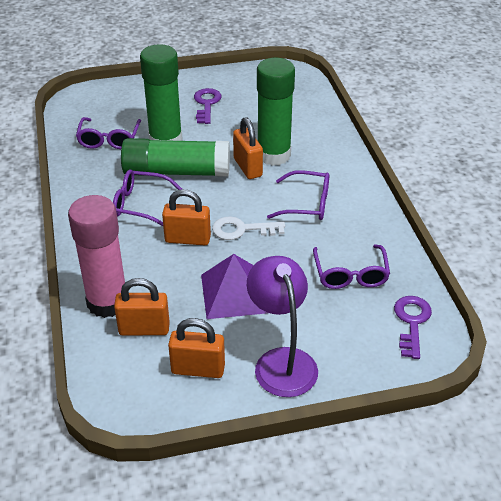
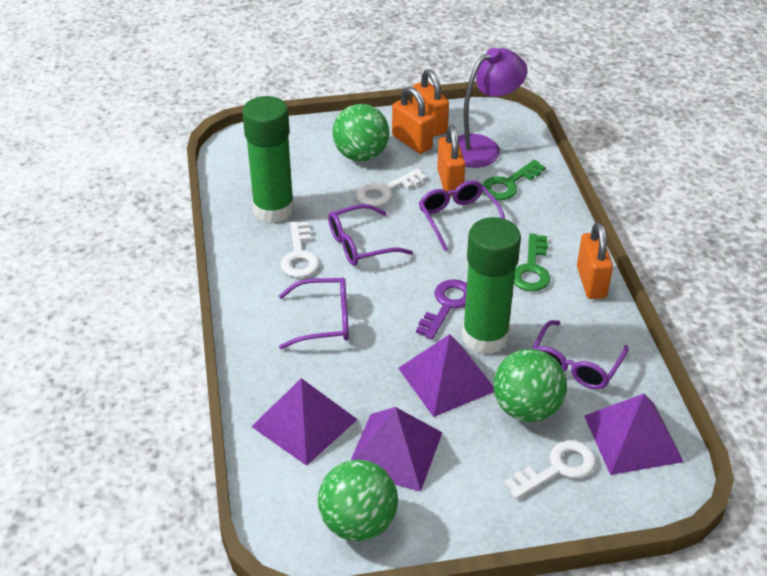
green ball: none = 0 -> [318,460,398,541] [332,104,389,161] [493,349,567,422] = 3
green glue stick: [121,138,230,177] [140,44,183,141] [257,58,295,166] = 3 -> [242,96,295,223] [462,217,521,354] = 2
green key: none = 0 -> [482,160,546,200] [514,234,550,291] = 2
pink glue stick: [68,195,125,318] = 1 -> none = 0
purple key: [194,88,221,124] [394,296,432,359] = 2 -> [416,279,467,339] = 1
purple pyramid: [201,254,268,319] = 1 -> [251,378,358,466] [351,407,443,492] [398,334,494,417] [584,394,684,475] = 4
white key: [212,216,285,240] = 1 -> [281,221,319,278] [356,169,427,206] [504,440,596,499] = 3

